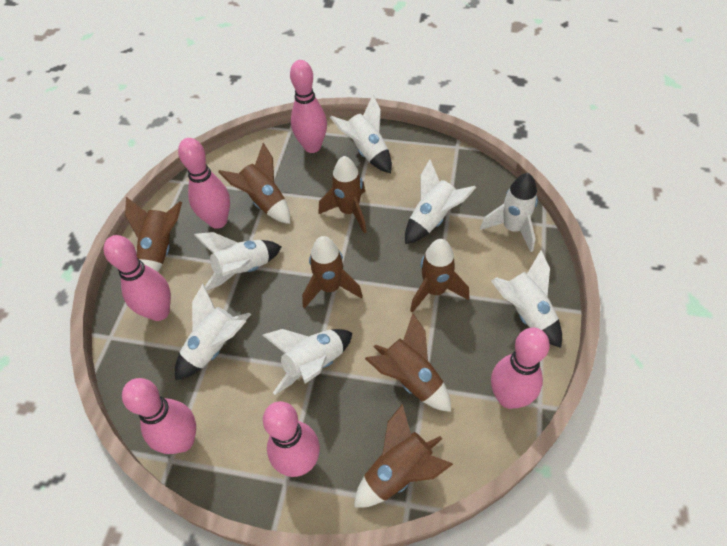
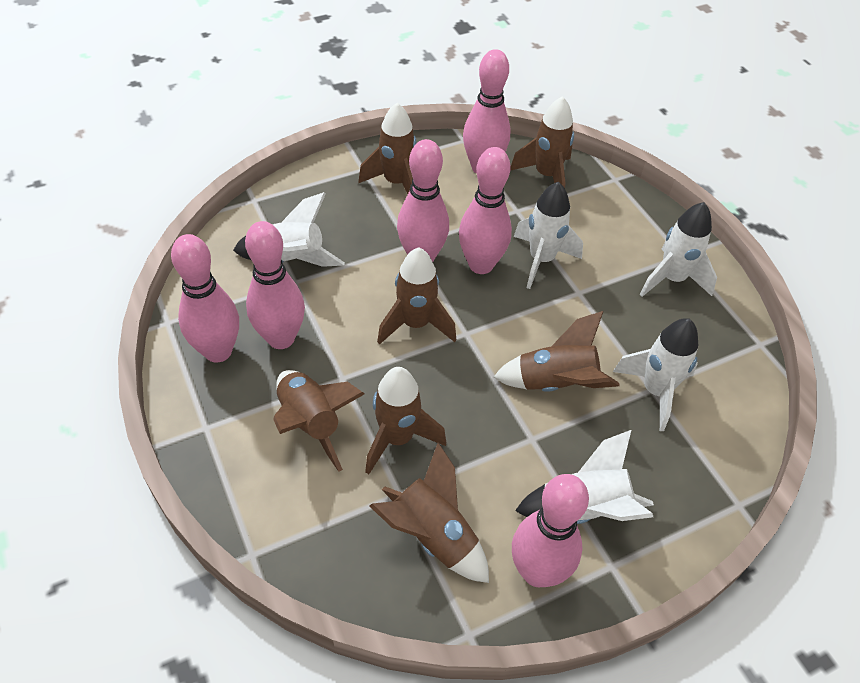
white rocket: [175,284,251,381] [194,232,282,291] [262,329,352,395] [330,95,392,173] [405,159,476,244] [480,173,538,252] [491,250,562,348] = 7 -> [233,192,345,267] [514,182,583,289] [515,430,654,524] [613,318,698,431] [640,202,717,297] = 5

